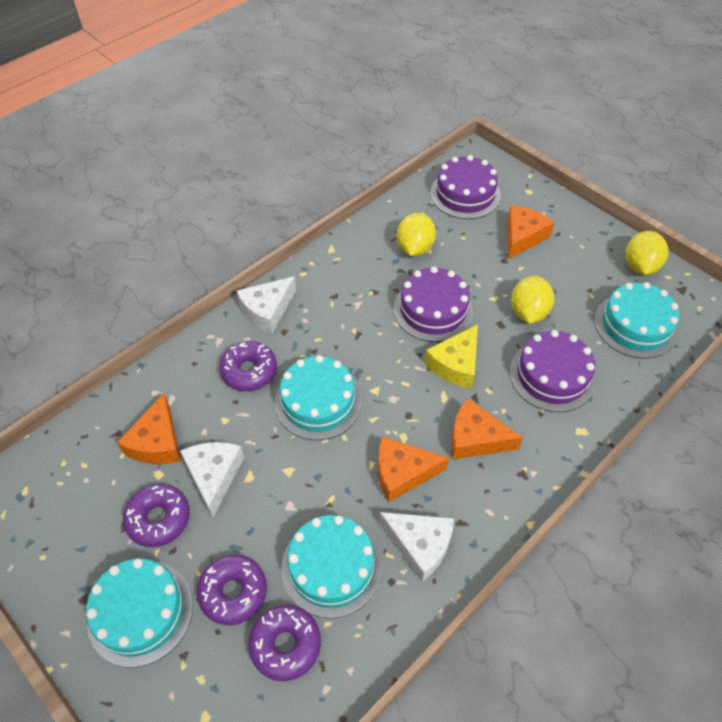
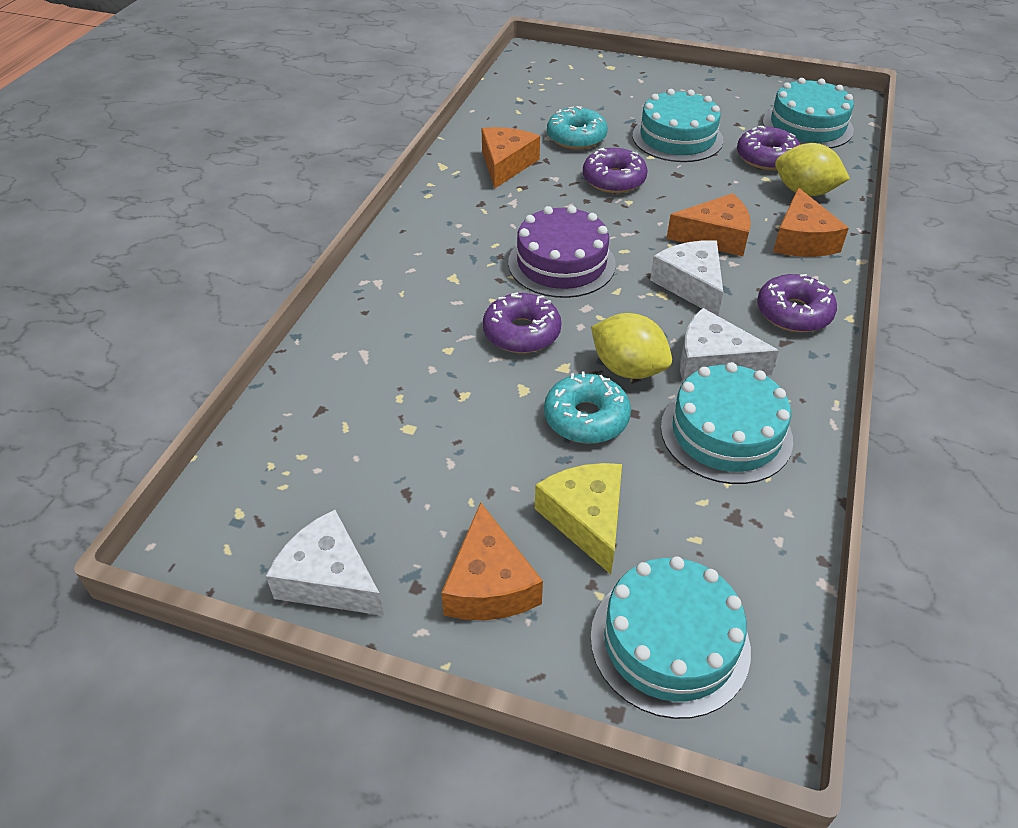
purple cake: [394,267,473,342] [430,155,501,219] [509,330,596,412] = 3 -> [508,205,616,298] = 1
turquoise donut: none = 0 -> [544,371,631,444] [547,106,608,149] = 2
yellow lemon: [397,213,436,256] [511,276,554,324] [626,231,669,275] = 3 -> [591,313,672,379] [775,143,850,196] = 2

